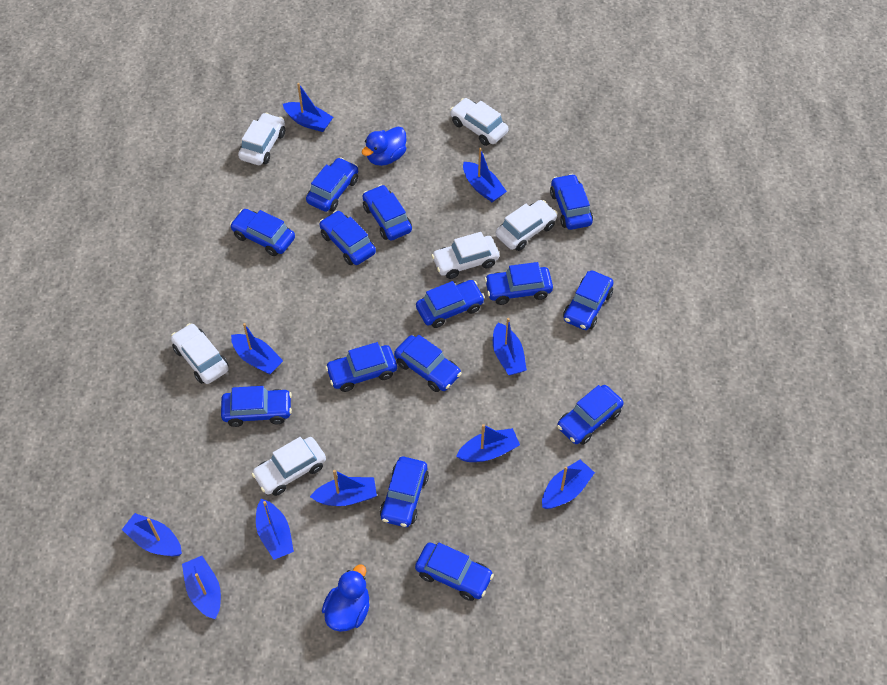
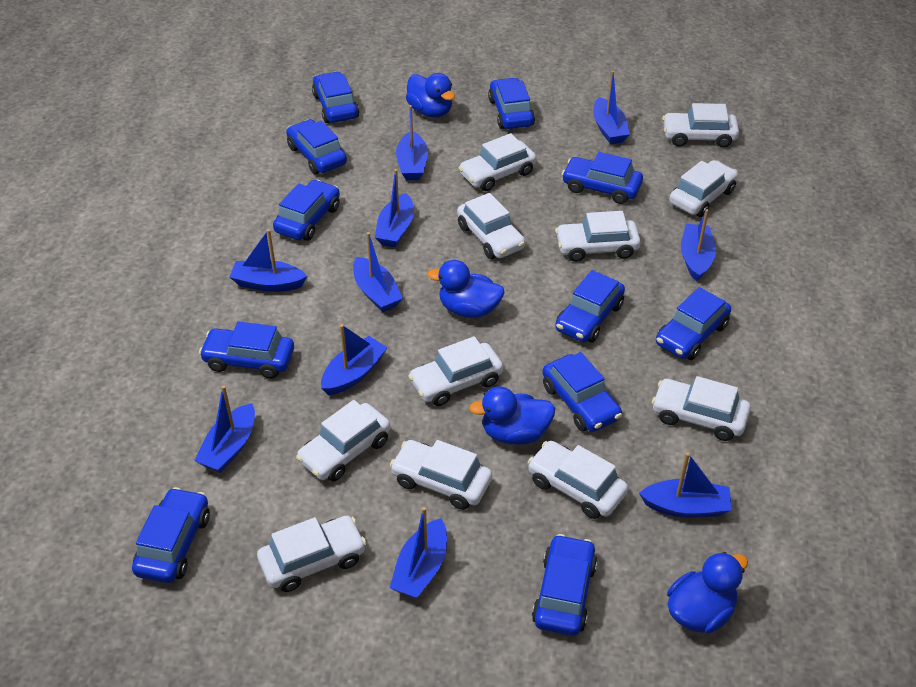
blue car: [221,386,292,427] [230,209,295,256] [306,158,358,212] [319,211,376,265] [325,342,397,392] [363,185,412,241] [380,457,429,527] [394,335,462,392] [415,542,494,601] [416,280,485,328] [484,262,553,305] [550,174,593,230] [557,385,624,445] [563,271,614,330] = 14 -> [132,487,210,583] [199,321,294,379] [273,180,340,241] [286,119,347,174] [312,72,359,123] [488,78,535,129] [532,534,597,636] [542,352,622,432] [555,270,625,343] [562,152,643,204] [656,287,731,360] = 11
blue duck: [322,564,370,632] [362,127,406,166] = 2 -> [406,73,455,117] [427,260,504,318] [469,387,555,445] [667,552,748,634] = 4
white car: [171,323,229,384] [238,113,285,165] [252,437,326,496] [431,232,499,279] [450,98,508,146] [496,200,558,251] = 6 -> [257,516,366,592] [296,400,390,482] [390,440,492,510] [408,336,503,406] [457,193,525,259] [459,133,536,191] [528,441,628,519] [555,211,641,262] [652,376,751,441] [662,103,739,148] [669,160,738,217] = 11

